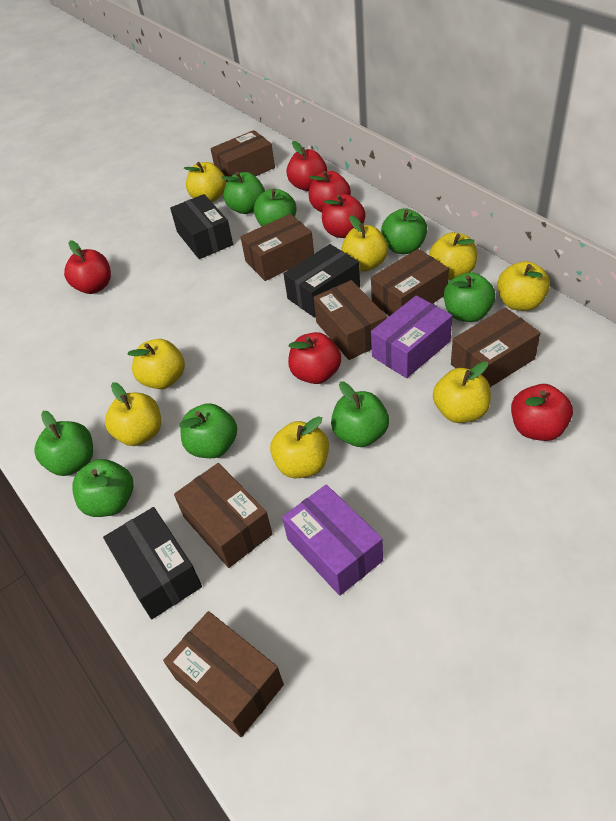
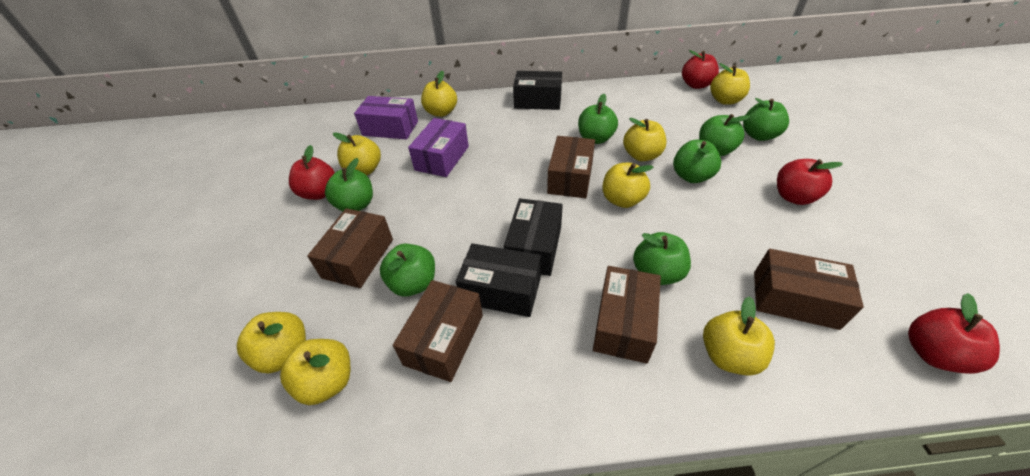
brown box: [163,611,284,737] [174,463,272,568] [210,130,275,182] [241,214,314,281] [313,280,387,360] [371,249,449,316] [451,307,540,387] = 7 -> [307,208,393,288] [393,280,483,382] [547,136,595,198] [593,266,661,364] [754,249,864,330] = 5
green apple: [34,411,93,476] [72,459,134,517] [179,403,237,458] [222,172,265,214] [254,189,297,227] [331,382,389,447] [381,208,427,254] [444,272,496,322] = 8 -> [325,158,373,211] [380,244,435,297] [578,94,618,144] [633,232,691,285] [673,140,721,183] [699,114,751,156] [743,98,789,141] = 7
red apple: [64,241,111,294] [286,141,327,191] [288,332,341,384] [309,171,351,212] [322,194,366,238] [511,384,573,441] = 6 -> [289,145,335,200] [682,50,719,89] [777,159,843,205] [908,293,1000,374] = 4

